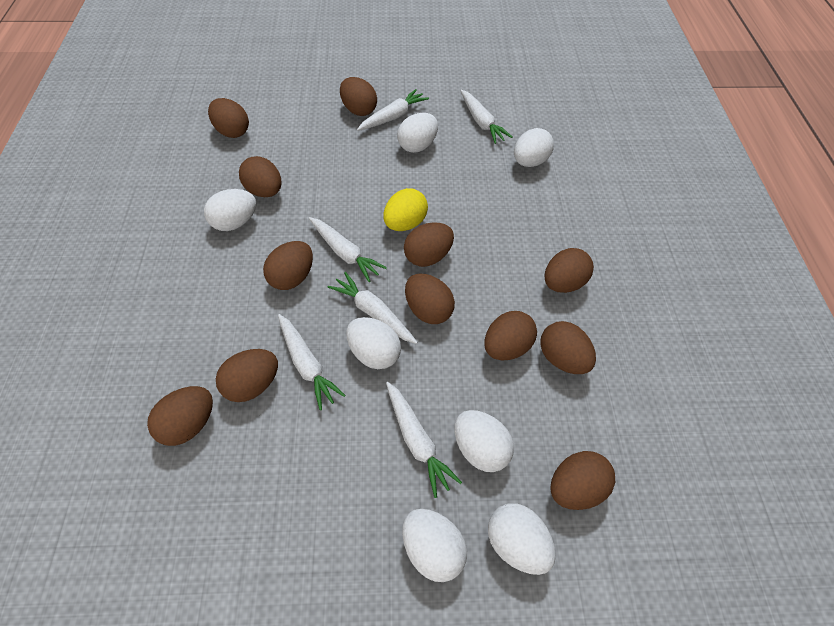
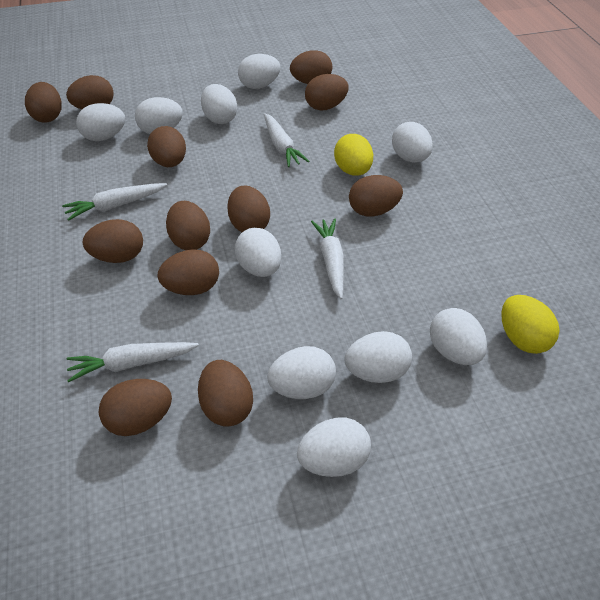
white carrot: [278,314,346,410] [309,217,387,282] [328,272,418,344] [357,89,429,131] [386,382,462,498] [460,90,512,144] = 6 -> [62,183,167,221] [67,342,199,382] [264,113,309,167] [311,218,344,299] = 4
white egg: [204,189,256,231] [346,317,401,369] [397,113,438,153] [402,509,467,582] [454,410,514,472] [488,503,556,575] [514,128,554,167] = 7 -> [76,103,125,141] [135,97,183,134] [201,84,237,124] [235,228,281,277] [238,54,281,89] [267,346,336,399] [297,418,371,477] [344,331,412,383] [392,122,433,163] [430,308,487,365] = 10
yellow egg: [383,188,428,231] = 1 -> [334,134,373,176] [501,295,560,354] = 2

